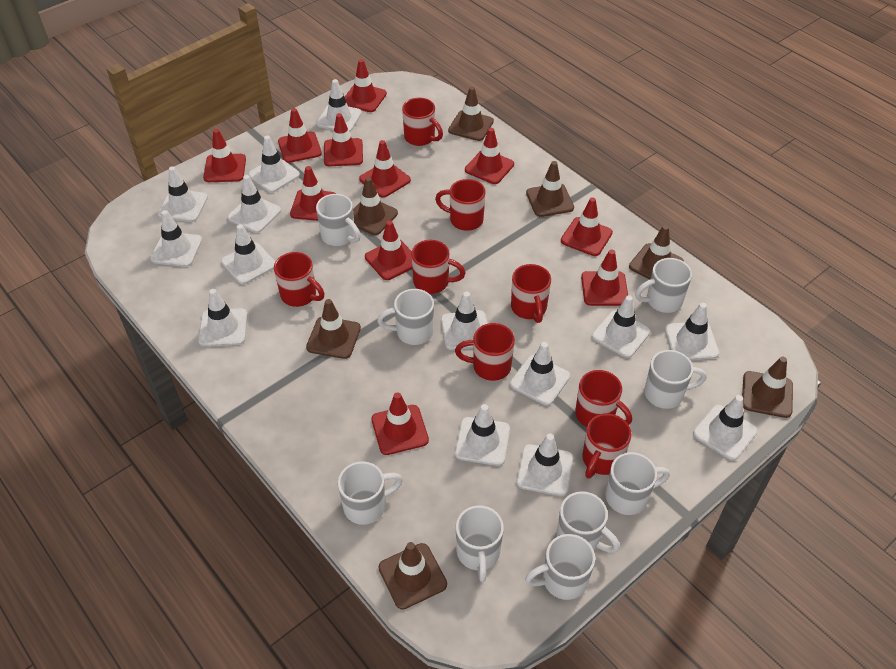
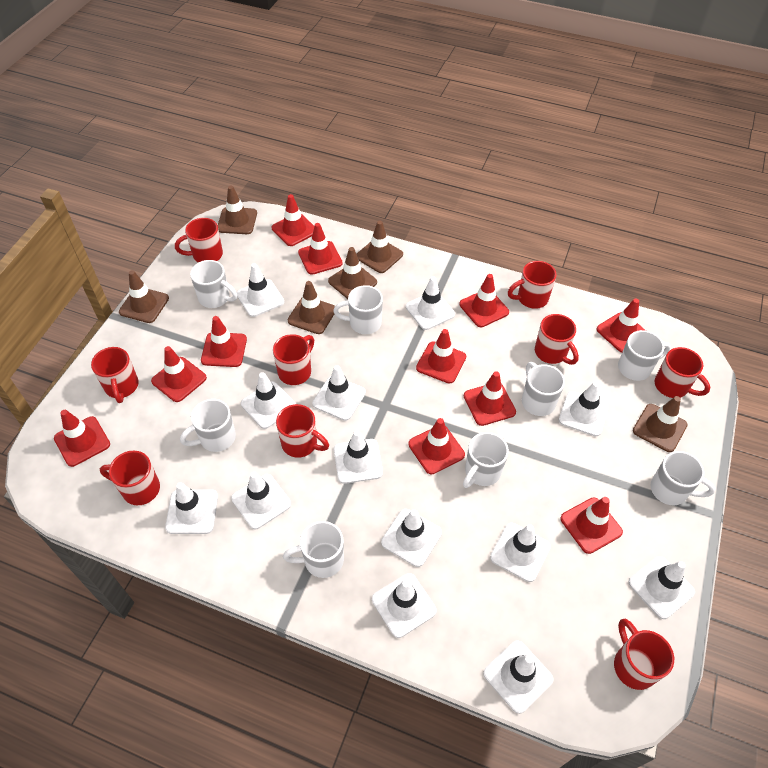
brown traffic cone: [306,299,361,359] [353,177,398,235] [378,542,447,610] [448,87,494,141] [526,161,574,217] [629,225,684,279] [742,356,793,418] = 7 -> [119,270,169,323] [218,186,257,234] [288,281,335,334] [328,247,377,299] [357,221,403,273] [633,396,688,452] = 6
red mug: [274,252,325,307] [402,98,443,146] [411,240,465,294] [435,179,486,231] [455,323,515,381] [511,264,551,323] [575,370,632,427] [582,414,632,478] = 8 -> [91,347,139,403] [100,451,160,505] [175,218,223,263] [273,334,314,385] [276,404,329,458] [508,261,557,309] [535,314,579,365] [614,619,674,690] [655,347,710,398] = 9
white mug: [316,194,361,246] [338,461,403,525] [377,289,434,345] [456,505,504,582] [525,534,595,600] [557,491,620,553] [605,452,670,515] [635,258,692,313] [644,350,707,409] = 9 -> [180,399,236,452] [190,260,237,308] [283,521,344,578] [333,285,383,334] [463,432,509,488] [522,362,565,416] [618,330,671,381] [650,451,715,505] = 8
white traffic cone: [150,210,202,267] [158,166,208,222] [198,289,248,347] [221,224,275,284] [227,175,281,233] [248,136,300,193] [316,79,362,132] [441,292,488,350] [455,404,510,466] [510,342,570,406] [517,434,573,496] [592,295,650,358] [665,303,719,360] [693,395,758,461] = 14 -> [165,482,218,534] [231,472,291,529] [237,263,284,317] [241,372,296,429] [312,365,366,421] [334,430,383,484] [372,573,437,638] [381,509,442,567] [406,276,455,330] [483,640,554,714] [490,523,551,582] [559,381,609,436] [628,556,695,619] = 13

